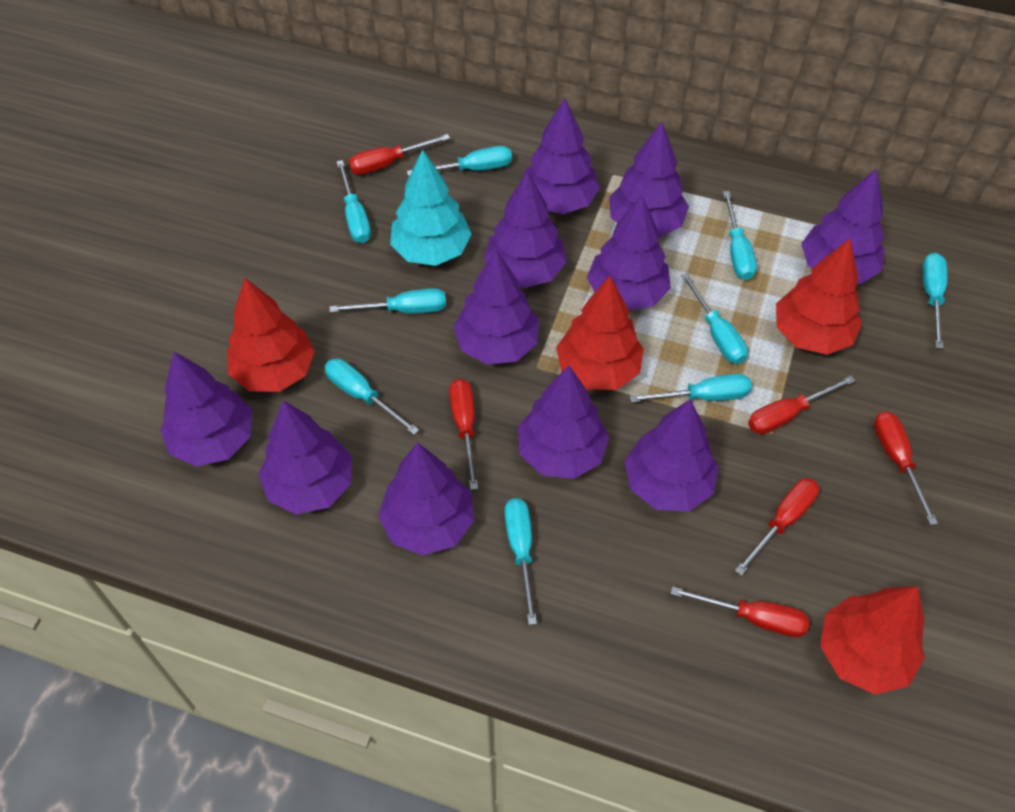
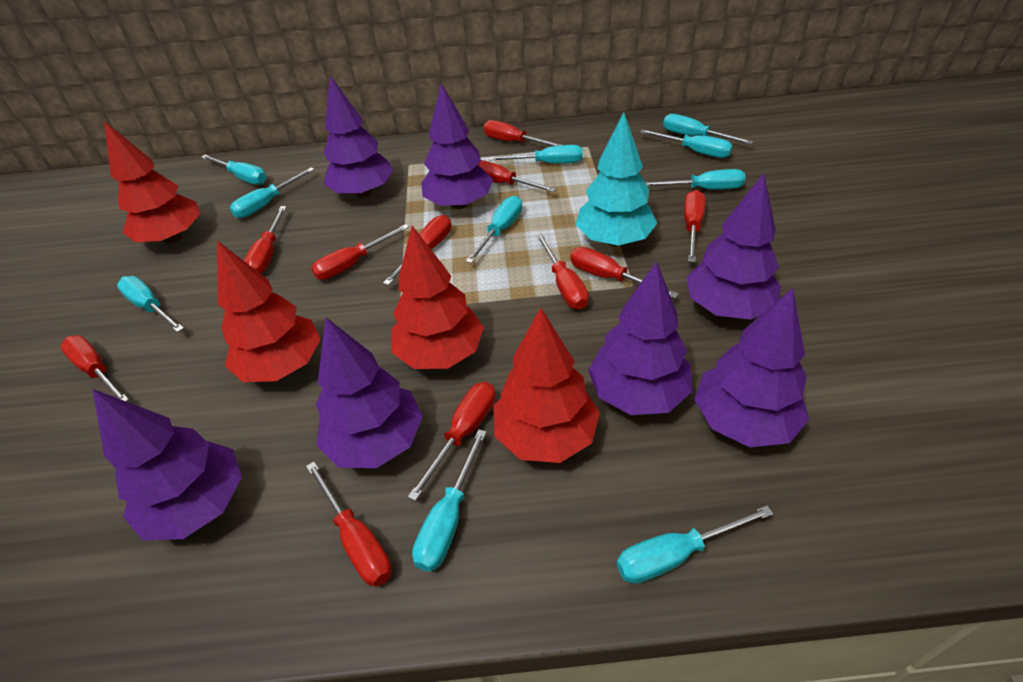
purple tree: [160,352,252,467] [259,400,352,514] [378,442,474,556] [453,249,539,365] [484,172,567,288] [518,365,609,479] [523,98,600,214] [587,195,671,310] [609,122,689,238] [625,399,718,512] [801,168,885,284] = 11 -> [92,389,242,541] [316,318,423,468] [323,75,394,198] [421,83,493,209] [588,261,692,415] [686,173,781,320] [694,288,809,447] = 7
red screwdriver: [348,134,450,175] [449,379,478,490] [671,586,809,637] [735,478,819,576] [748,376,855,434] [874,411,938,525] = 6 -> [60,335,129,401] [244,206,287,274] [306,462,392,587] [311,224,409,280] [383,215,451,285] [408,382,496,501] [478,160,556,192] [483,120,561,146] [536,234,589,309] [570,247,679,299] [684,190,705,262] = 11
turquoise screwdriver: [325,359,419,435] [330,288,446,313] [337,160,371,243] [407,146,512,176] [504,498,537,625] [630,374,752,403] [681,273,748,364] [723,191,757,280] [922,253,948,349] = 9 -> [117,276,184,332] [201,155,266,185] [230,168,315,218] [412,429,487,572] [466,196,522,264] [489,145,583,164] [617,506,773,584] [640,129,733,158] [645,169,746,190] [663,114,754,144] = 10

